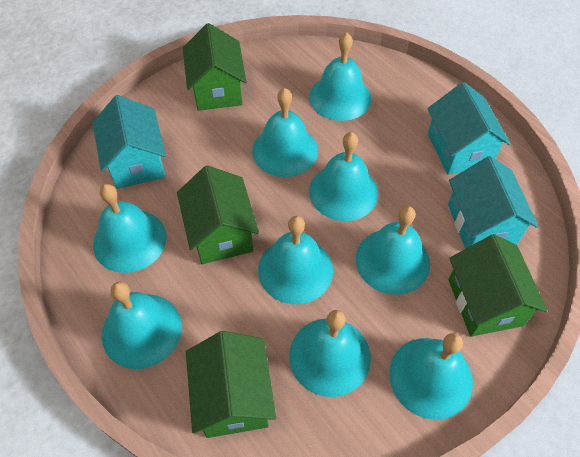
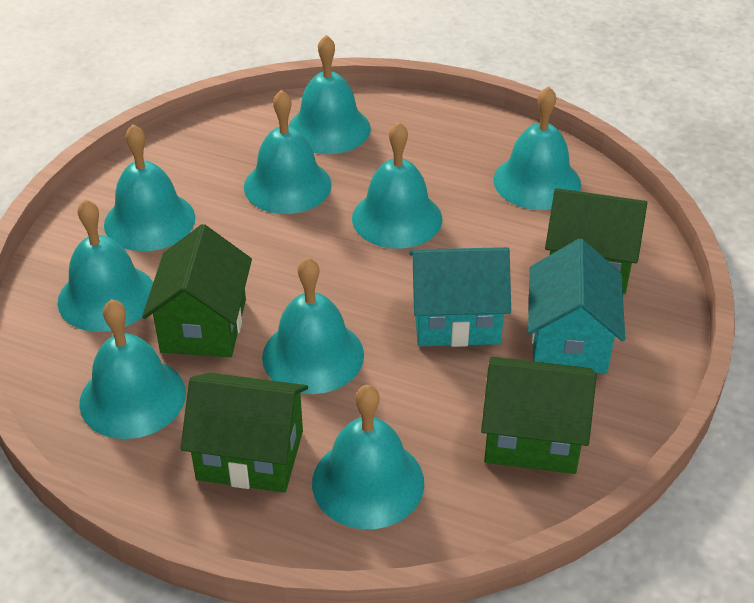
turquoise house: [93,95,166,189] [427,82,511,175] [448,156,538,249] = 3 -> [409,247,511,347] [528,239,625,374] = 2

